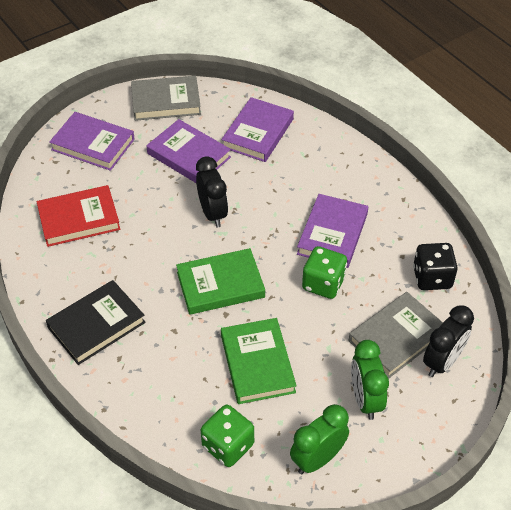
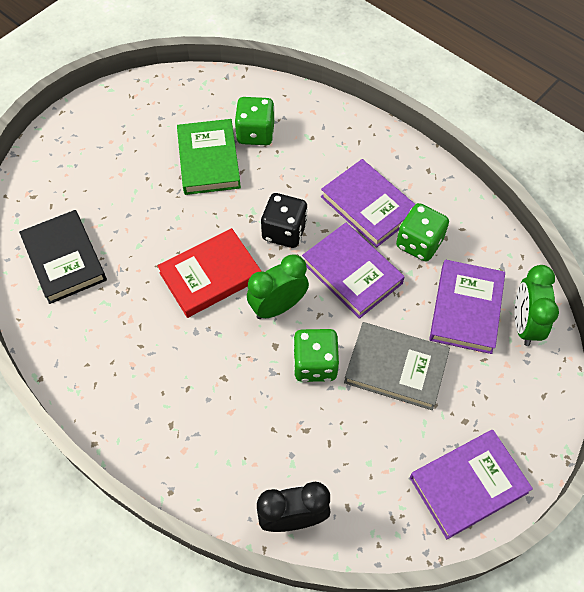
black clock: [196,156,228,227] [423,305,474,377] = 2 -> [257,481,331,532] = 1
green book: [176,248,265,315] [221,318,297,404] = 2 -> [177,119,241,195] = 1
green dice: [201,405,254,467] [302,246,347,299] = 2 -> [234,97,275,145] [293,329,339,382] [396,203,449,261] = 3
grey book: [131,76,201,121] [349,292,443,378] = 2 -> [344,322,450,410] = 1

